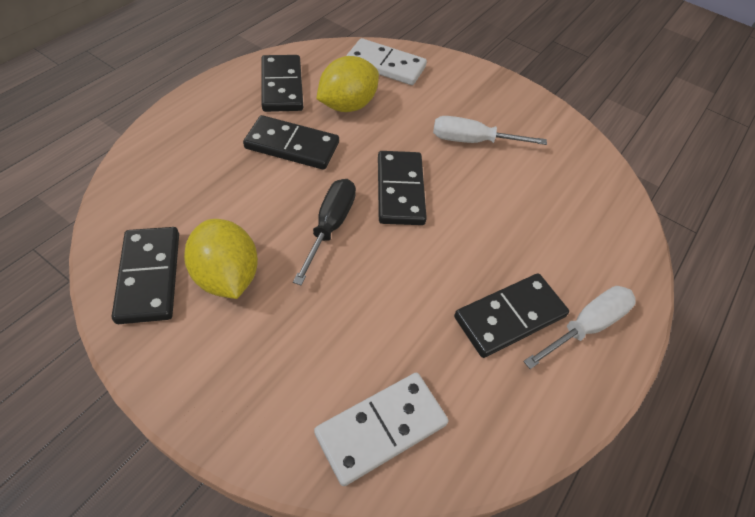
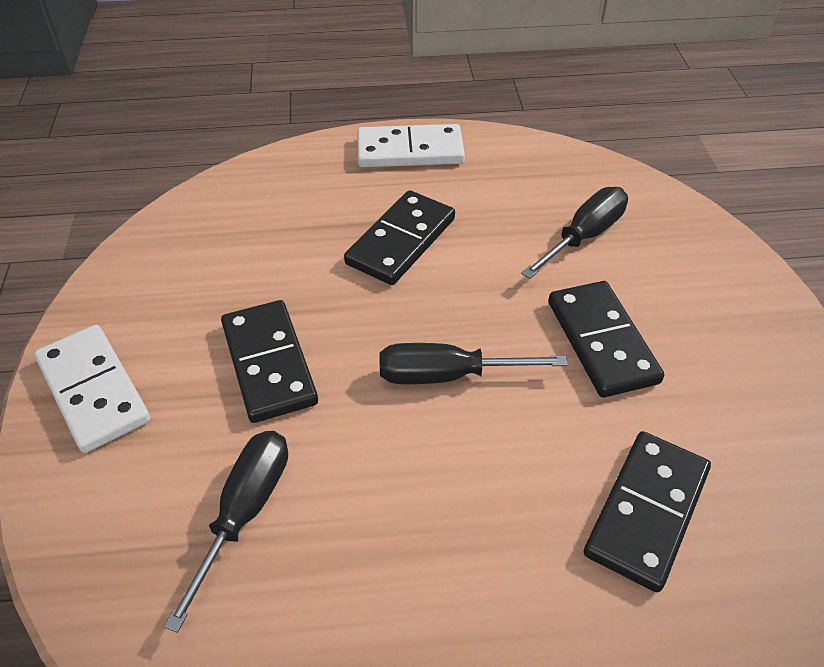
black domino: [112,227,179,324] [243,115,339,170] [261,55,303,112] [378,151,427,225] [454,273,569,358] = 5 -> [221,300,318,423] [344,190,455,285] [548,281,664,397] [584,431,711,592] = 4
black screwdriver: [293,179,356,285] = 1 -> [164,431,288,633] [380,343,568,384] [521,187,628,279] = 3
white screwdriver: [433,116,547,145] [523,286,636,369] = 2 -> none = 0
yellow lemon: [184,219,258,299] [316,56,379,112] = 2 -> none = 0

